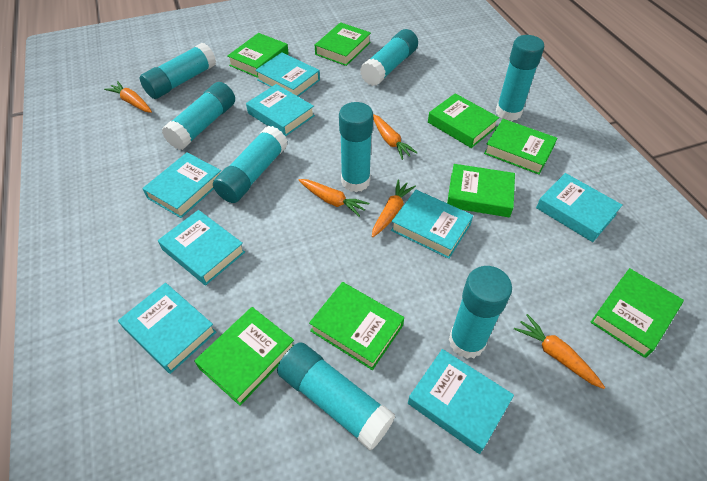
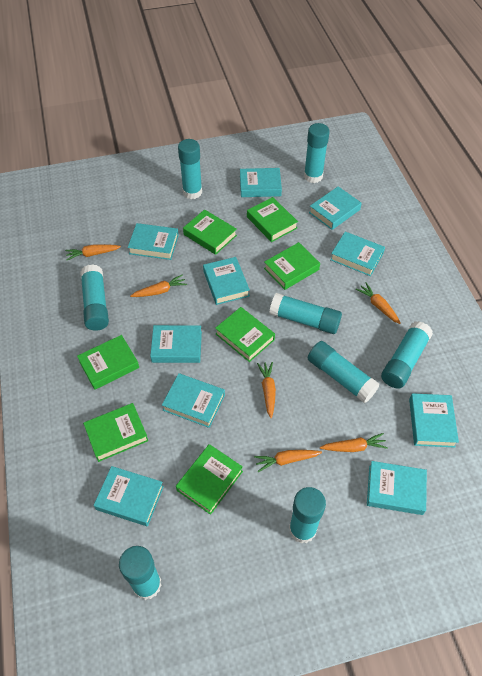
green book: [195,307,294,406] [227,33,289,78] [309,282,404,370] [315,22,371,66] [428,93,499,148] [447,164,515,217] [484,119,557,175] [590,268,684,358] = 8 -> [77,335,139,390] [83,403,148,462] [176,444,243,515] [183,209,237,255] [215,307,275,362] [247,197,298,242] [264,242,320,290] = 7
orange carrot: [104,81,152,113] [299,179,369,217] [372,179,416,237] [373,114,418,160] [514,314,605,389] = 5 -> [65,244,121,260] [130,274,187,297] [254,450,322,472] [257,362,276,418] [320,433,388,452] [356,283,401,324] = 6
turquoise book: [118,283,216,374] [142,152,221,218] [158,210,245,286] [246,84,315,136] [255,52,320,96] [391,190,473,259] [408,349,514,454] [536,173,623,242] = 8 -> [94,466,164,526] [128,223,179,260] [150,325,202,363] [162,373,225,428] [203,257,250,305] [240,168,282,197] [309,186,362,230] [330,232,385,276] [367,461,427,515] [409,393,459,448] = 10

